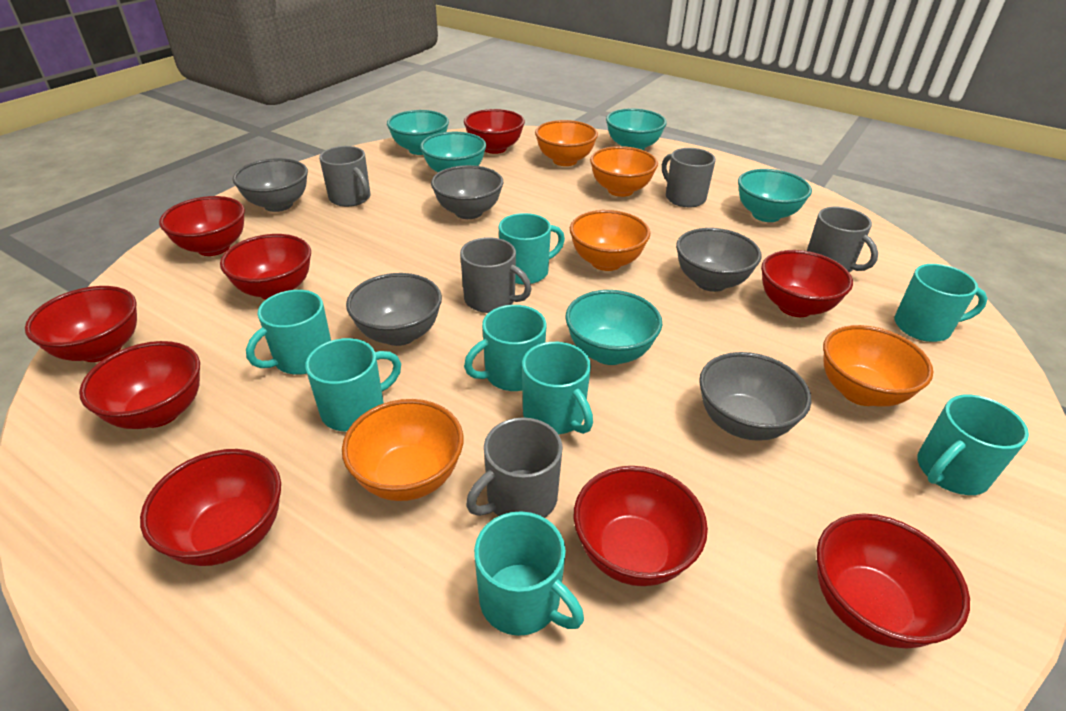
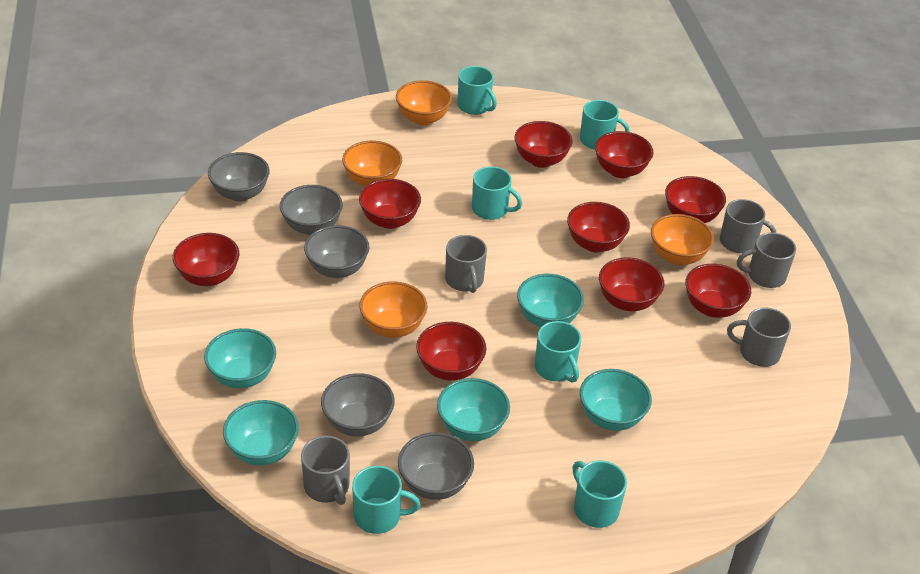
orange bowl: [342,399,463,501] [535,120,598,166] [570,210,650,271] [590,146,658,197] [823,325,933,407] = 5 -> [342,141,402,187] [360,281,428,338] [396,80,452,125] [651,214,714,265] = 4
turquoise mug: [246,290,331,375] [305,338,401,431] [464,305,546,391] [474,511,584,636] [499,213,565,285] [522,342,593,434] [894,264,987,342] [918,394,1029,495] = 8 -> [352,466,421,534] [458,66,497,115] [472,166,522,220] [535,321,581,383] [573,461,627,528] [580,100,630,149] = 6

